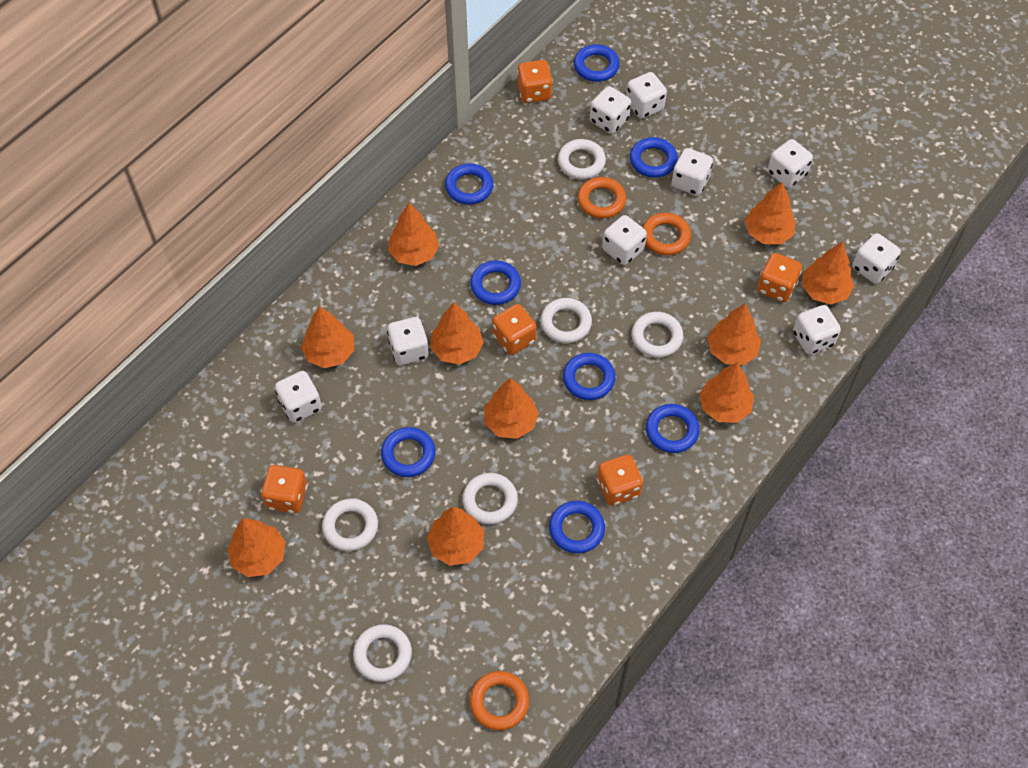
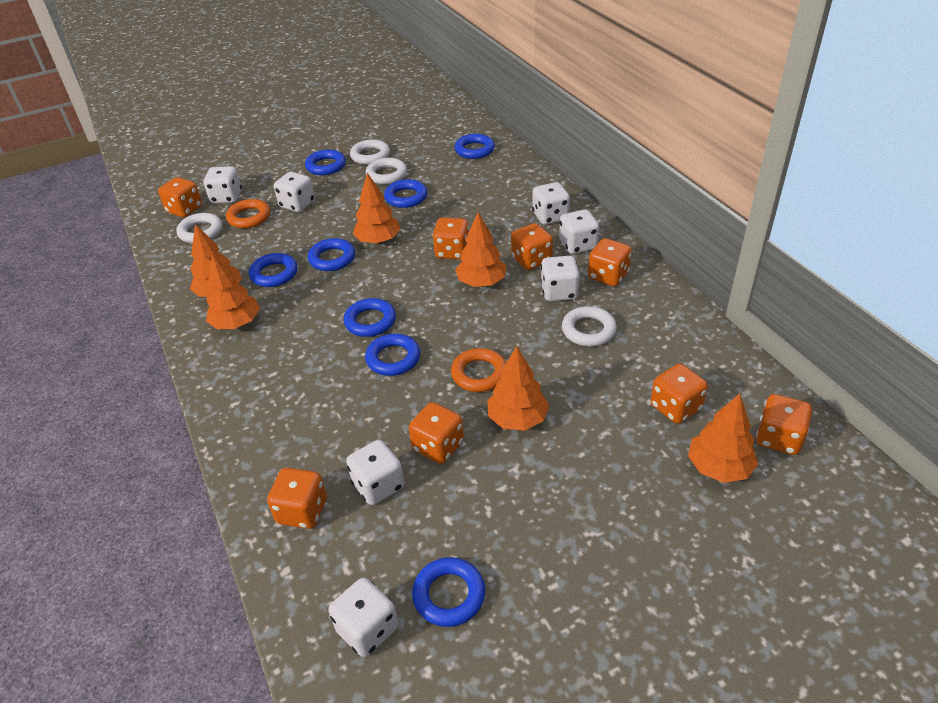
orange dice: [261,465,307,513] [492,304,537,355] [517,60,553,103] [597,455,643,506] [757,253,802,302] = 5 -> [158,177,202,217] [267,468,327,529] [409,402,464,464] [432,217,469,259] [511,223,553,270] [588,238,632,286] [651,364,708,424] [756,394,812,455] = 8
orange ring: [470,671,529,730] [578,177,626,219] [642,213,691,255] = 3 -> [226,199,270,228] [451,348,506,392] = 2
orange tree: [227,518,285,577] [301,306,354,368] [388,203,440,266] [427,507,484,566] [430,302,484,365] [484,378,539,439] [699,362,754,423] [707,304,761,365] [745,182,796,244] [802,241,854,305] = 10 -> [190,224,242,297] [206,254,260,329] [353,173,400,244] [455,212,506,287] [488,346,549,431] [688,394,758,483] = 6
white dice: [275,371,322,423] [387,317,429,365] [590,86,631,134] [602,215,647,265] [626,72,667,119] [672,148,713,195] [768,139,813,188] [793,305,841,354] [852,233,901,284] = 9 -> [203,166,242,203] [274,172,315,212] [328,578,398,657] [346,440,404,505] [532,182,570,225] [541,256,580,301] [559,209,599,254] = 7
white ring: [322,499,378,551] [353,624,412,682] [462,473,518,525] [540,298,592,343] [558,139,606,179] [631,312,683,358] = 6 -> [176,213,222,243] [350,139,390,165] [366,158,407,184] [562,306,617,347] = 4

